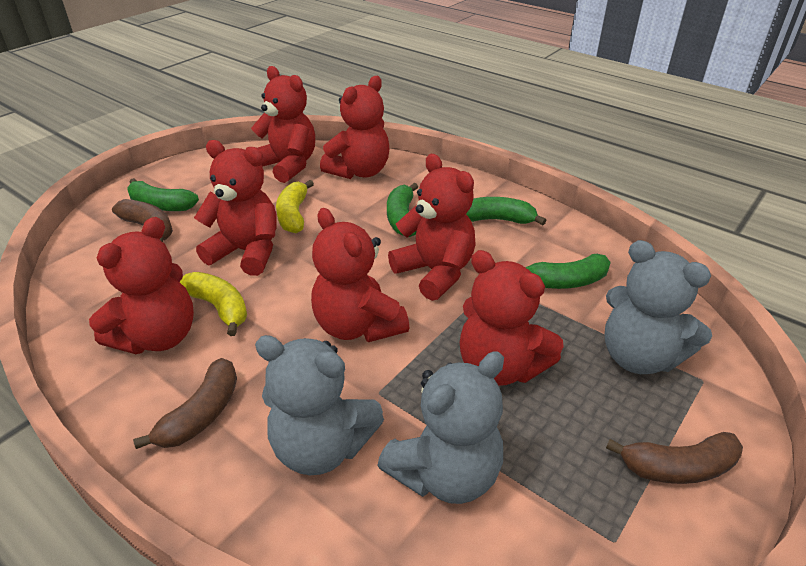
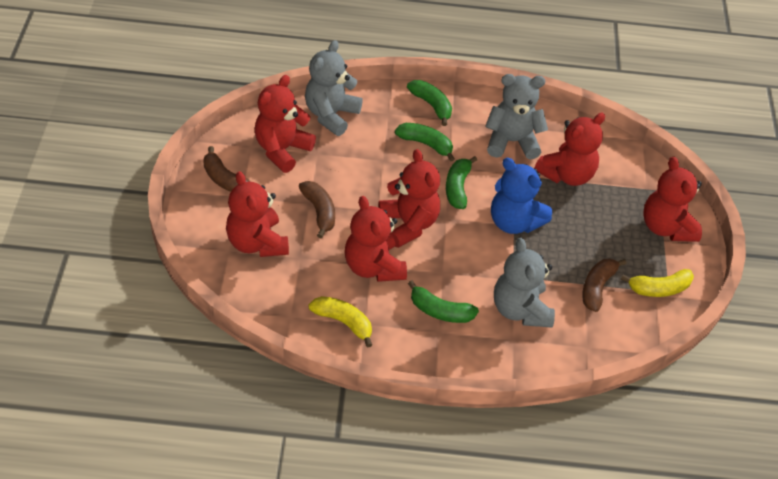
blue teddy bear: none = 0 -> [491,158,552,234] = 1
red teddy bear: [89,217,194,354] [194,140,277,276] [251,66,315,183] [311,208,409,342] [320,76,389,179] [388,154,476,301] [460,250,564,386] = 7 -> [226,171,289,257] [255,75,316,173] [345,196,407,282] [378,149,440,248] [534,113,605,186] [643,157,702,242] = 6

